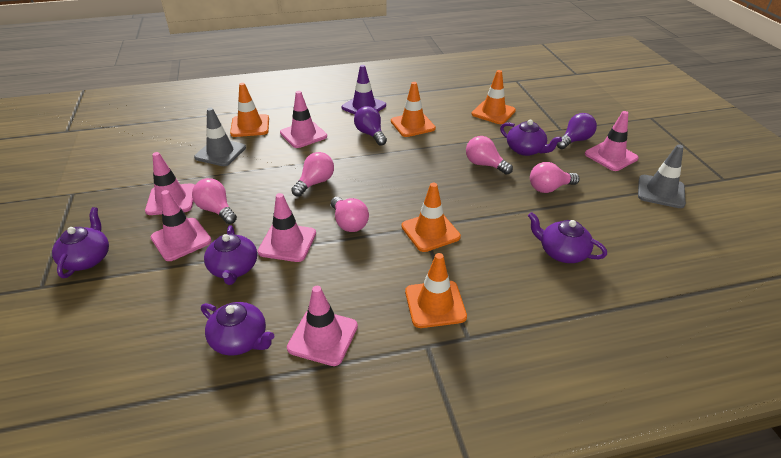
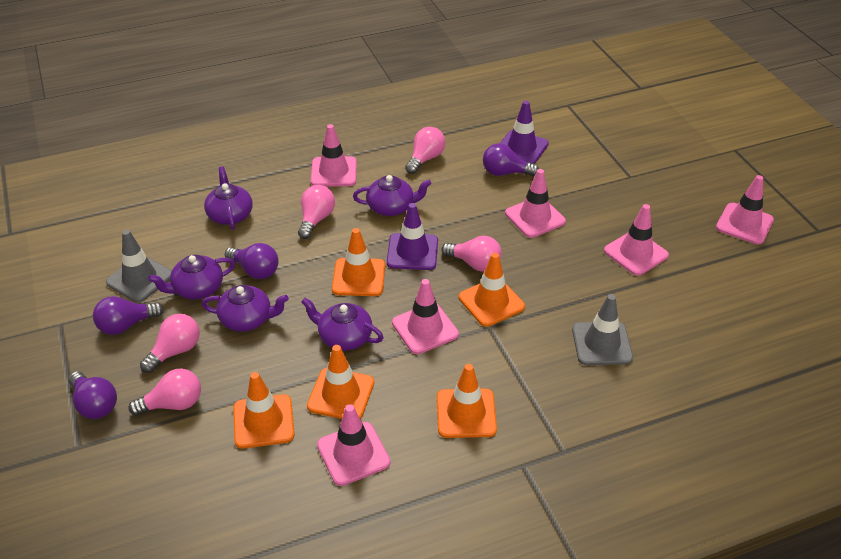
purple light bulb: [354,106,387,146] [557,113,597,149] = 2 -> [68,371,117,419] [93,296,164,335] [225,243,279,279] [483,143,539,176] = 4
purple traffic cone: [341,65,386,114] = 1 -> [387,203,438,270] [500,101,549,164] = 2

